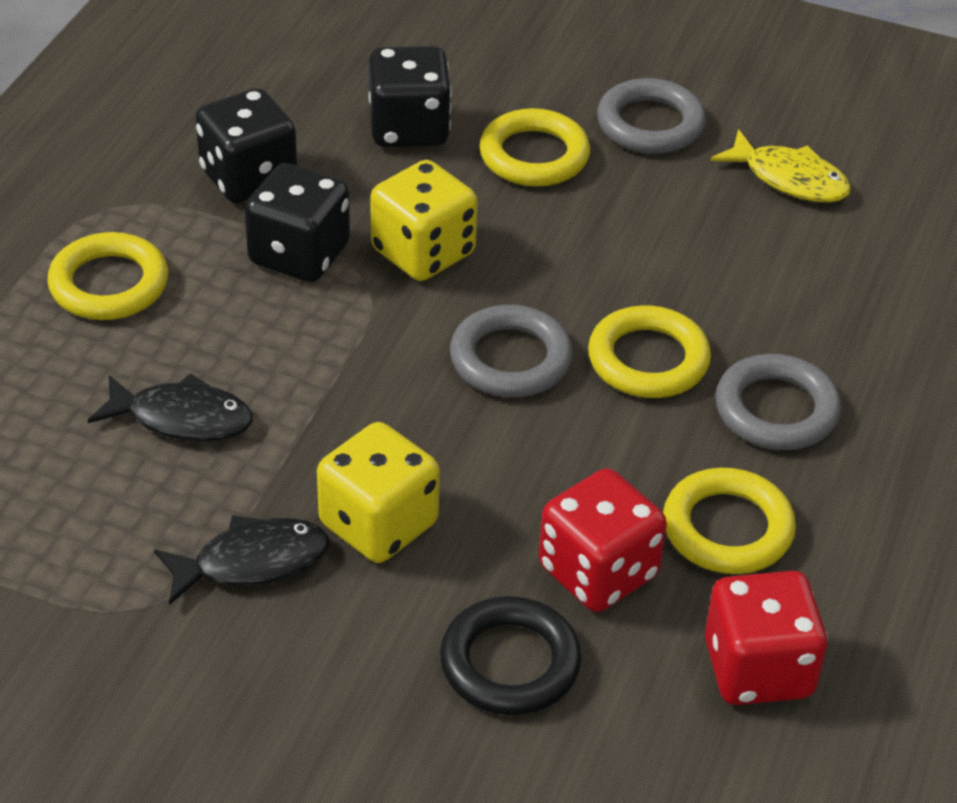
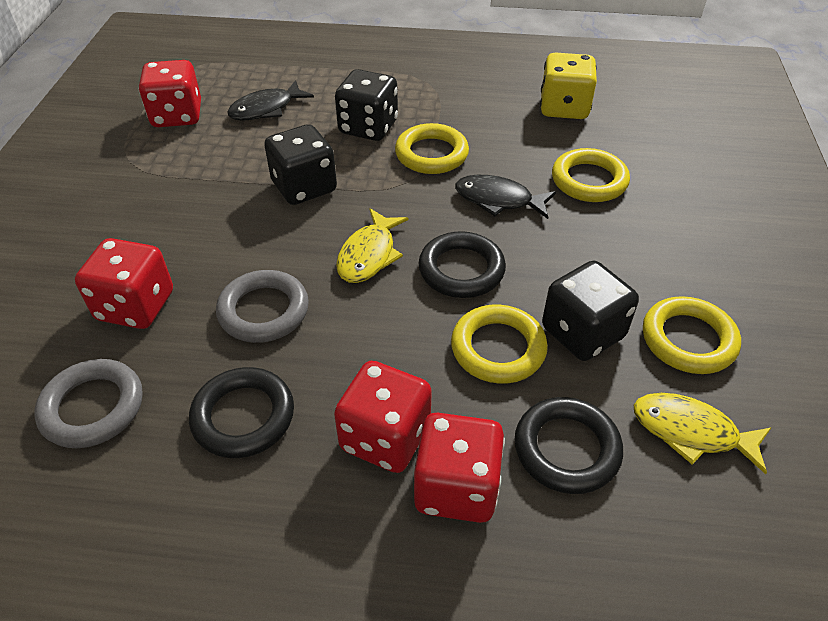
black ring: [440,596,581,715] = 1 -> [189,367,294,458] [419,231,506,298] [515,397,623,494] = 3
grey ring: [450,305,573,397] [597,78,706,154] [715,354,841,450] = 3 -> [34,359,143,448] [216,270,309,343] = 2
red dice: [539,468,667,612] [705,571,828,705] = 2 -> [75,238,173,329] [139,60,201,127] [334,361,432,473] [414,413,505,523] = 4
yellow dice: [317,422,440,563] [370,160,478,281] = 2 -> [540,52,597,119] = 1
yellow fish: [710,129,851,203] = 1 -> [336,208,409,283] [634,393,772,474] = 2

